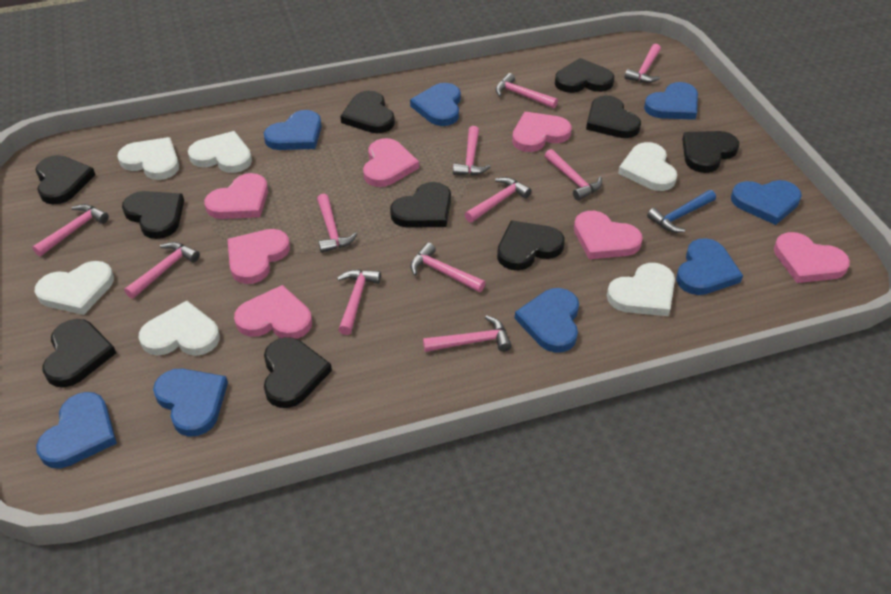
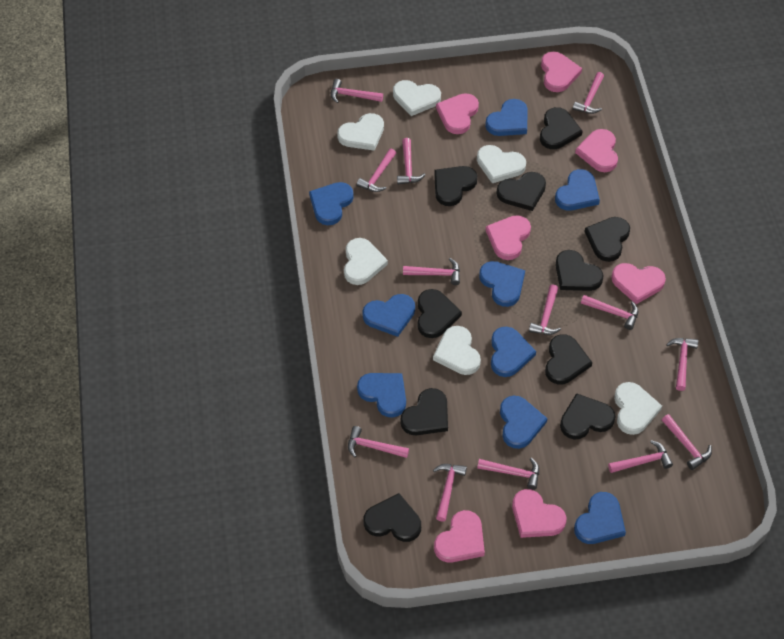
blue hammer: [647,190,716,233] = 1 -> none = 0
blue heart: [36,392,117,469] [153,369,228,437] [264,110,322,150] [410,83,461,126] [515,288,579,353] [644,82,698,120] [676,238,743,295] [731,180,802,225] = 8 -> [309,182,354,225] [357,373,406,418] [362,294,415,337] [479,261,525,307] [485,99,528,136] [491,327,536,377] [500,396,548,449] [555,169,600,211] [574,492,626,544] = 9
pink hammer: [32,204,109,256] [124,242,200,299] [317,194,358,253] [337,269,381,335] [410,243,486,292] [423,315,512,352] [453,126,491,175] [464,177,532,223] [495,73,558,108] [545,149,602,201] [625,44,661,83] = 11 -> [331,79,383,103] [348,426,409,458] [356,148,396,192] [397,138,426,184] [403,258,460,285] [433,464,467,522] [477,458,539,490] [529,284,561,335] [573,72,604,114] [581,295,638,330] [608,440,673,473] [662,414,712,470] [666,338,698,391] = 13

